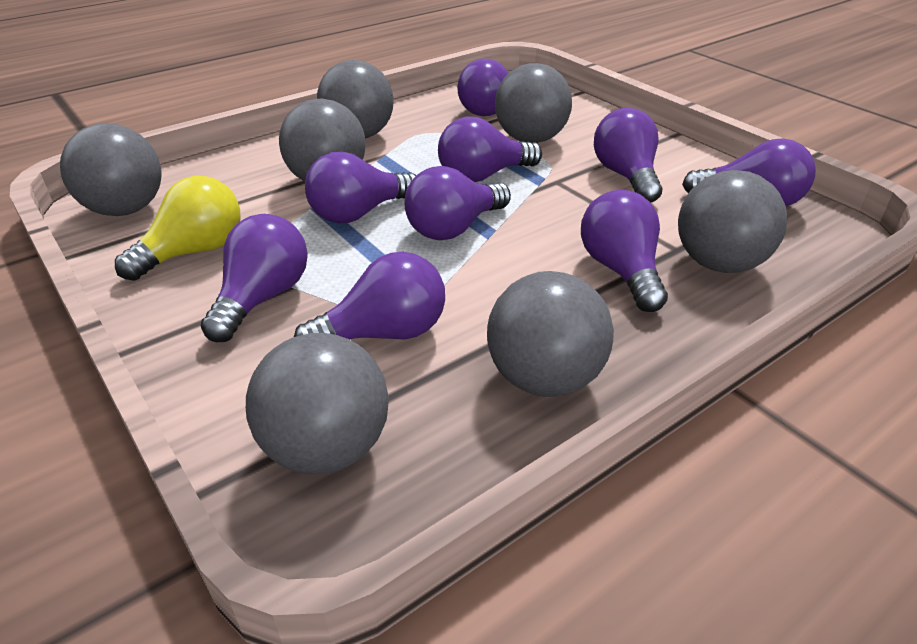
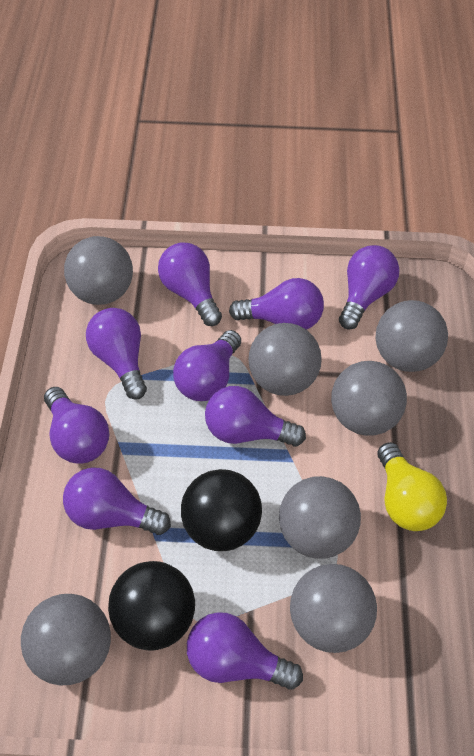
black ball: none = 0 -> [108,561,195,650] [181,469,262,551] = 2

